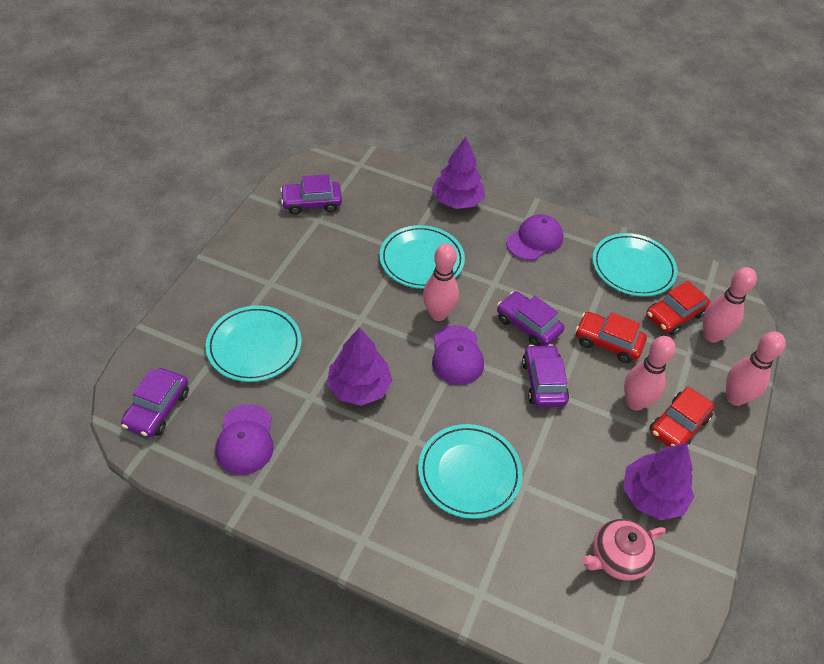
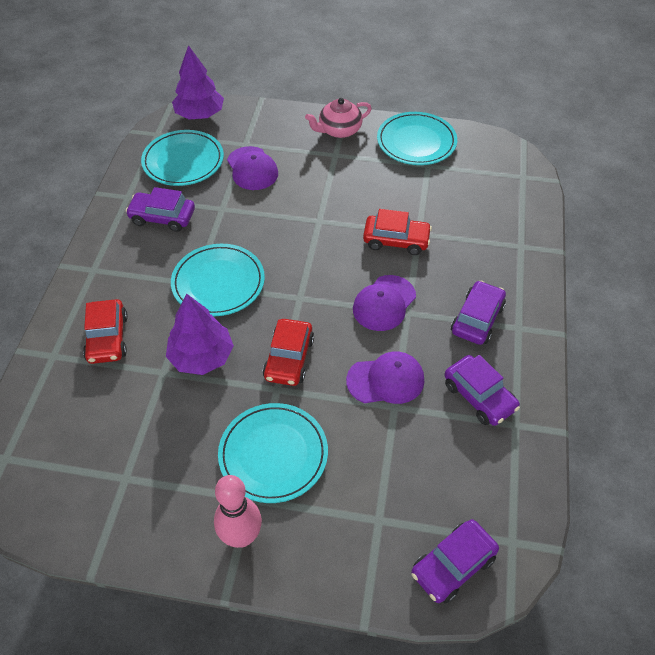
pink bowling pin: [423,244,459,321] [624,336,676,411] [703,267,757,343] [726,331,786,406] = 4 -> [214,475,262,548] = 1
purple tree: [327,327,393,406] [432,137,485,209] [623,443,694,520] = 3 -> [166,294,234,375] [172,45,224,120] = 2

